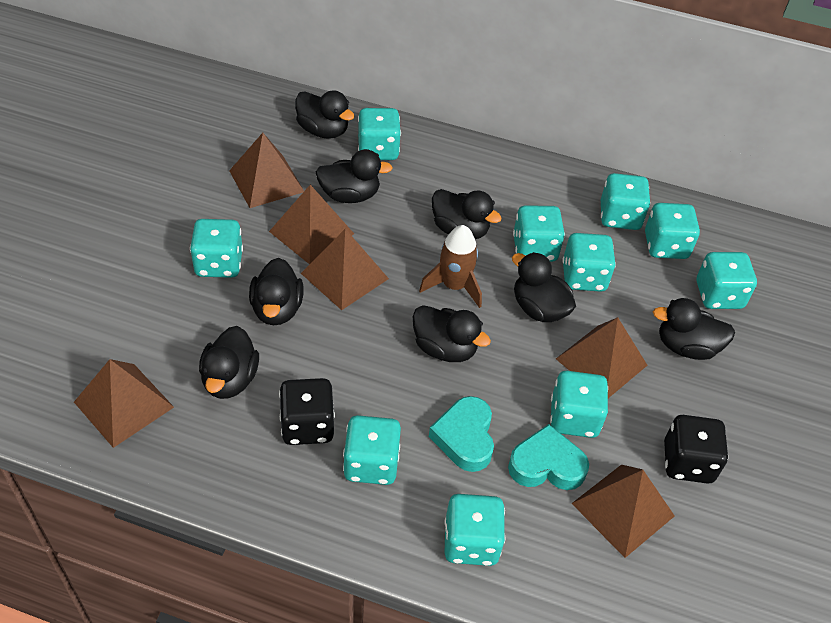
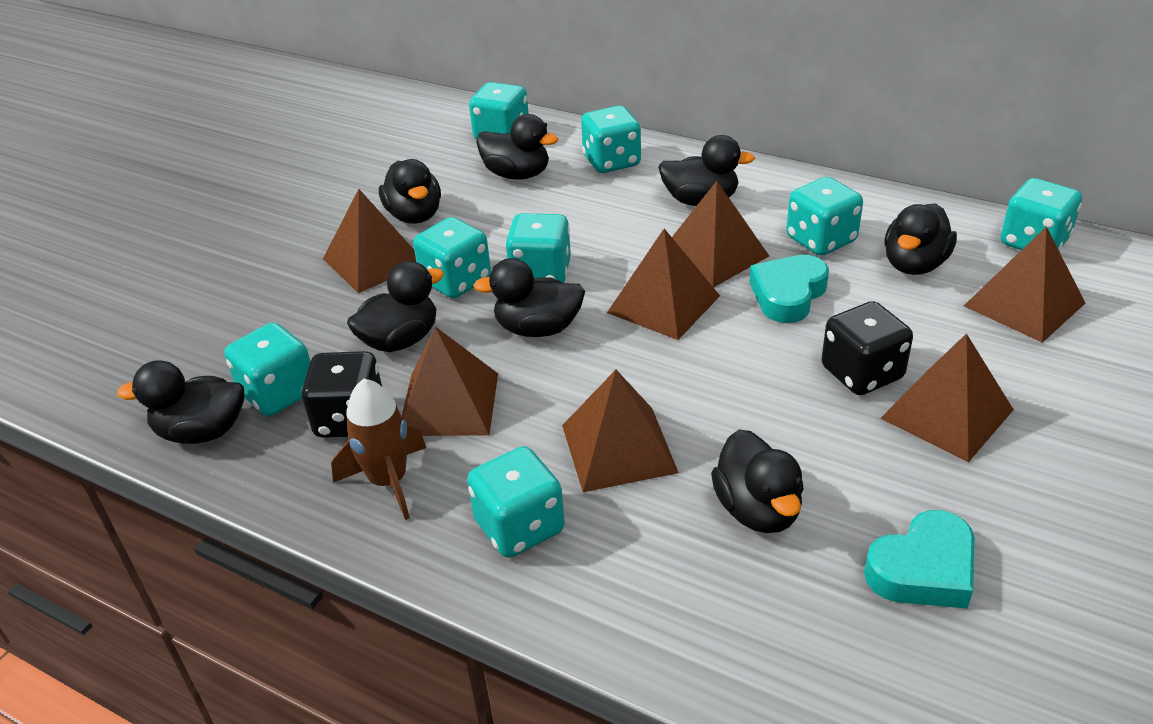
brown pyramid: [74,359,174,448] [229,133,304,208] [269,185,354,264] [301,229,389,310] [556,317,647,398] [571,464,675,558] = 6 -> [323,189,416,293] [401,326,498,436] [562,370,679,492] [607,229,720,340] [672,181,769,288] [880,333,1014,462] [964,226,1085,343] = 7
turquoise dice: [190,219,243,278] [343,415,401,485] [358,108,401,160] [444,494,505,566] [513,205,565,262] [550,371,608,438] [562,233,616,292] [601,173,651,230] [645,203,700,259] [697,252,757,309] = 10 -> [225,323,311,416] [413,217,491,298] [467,446,565,558] [469,82,529,139] [505,213,571,283] [581,106,641,173] [786,177,863,256] [1000,178,1082,251] = 8

